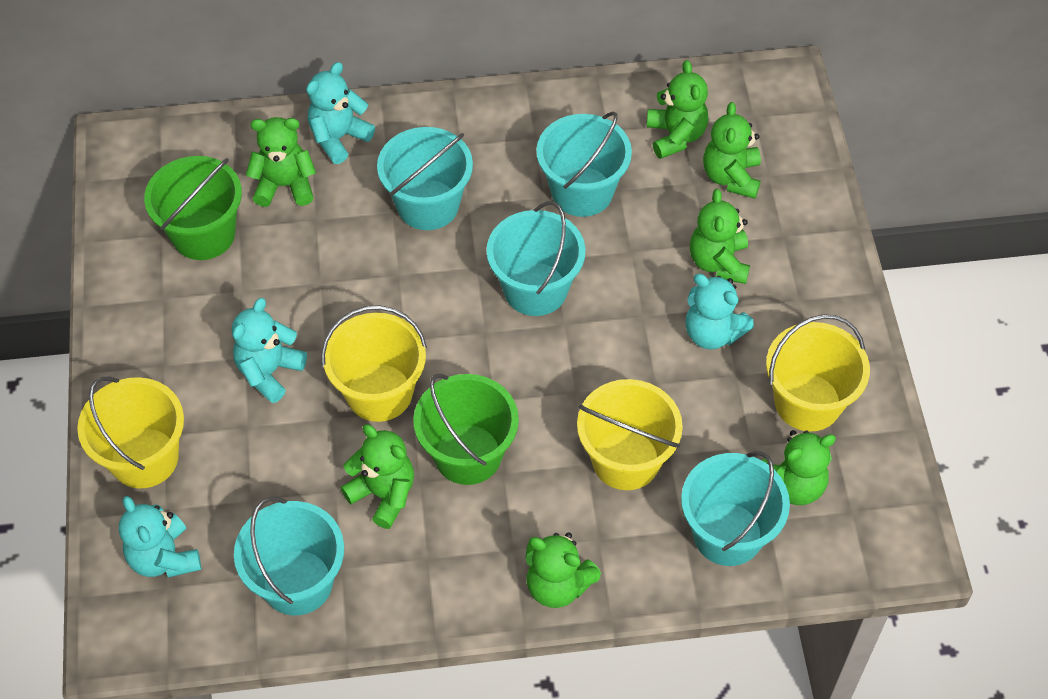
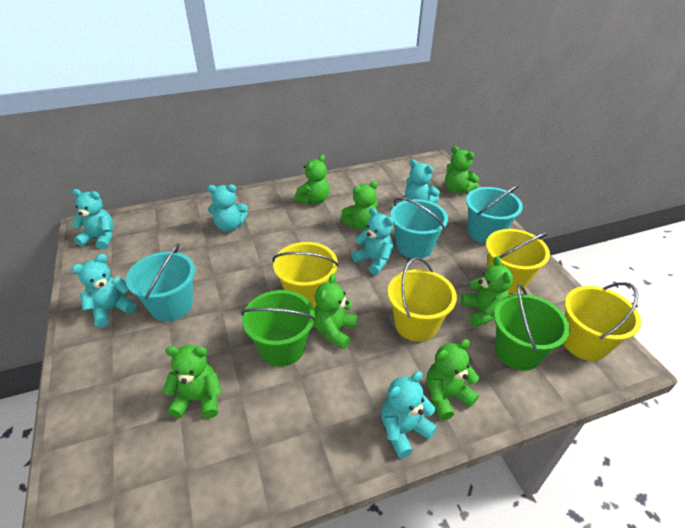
turquoise bucket: [234,497,344,615] [377,127,473,230] [486,201,585,316] [536,111,632,217] [681,451,790,566] = 5 -> [126,244,195,321] [390,198,448,259] [466,184,523,244] = 3
turquoise teddy bear: [119,496,201,578] [232,298,307,403] [306,62,375,164] [685,274,754,350] = 4 -> [71,189,113,249] [71,254,137,327] [207,184,248,232] [351,208,393,275] [381,371,437,458] [405,159,440,203] = 6

